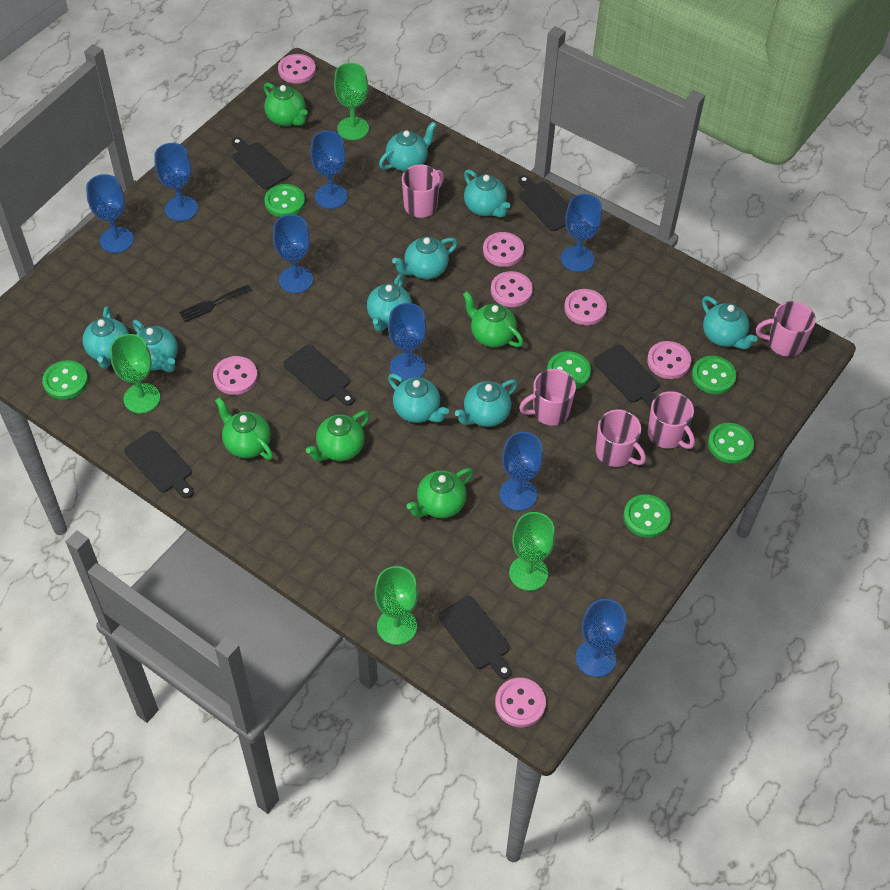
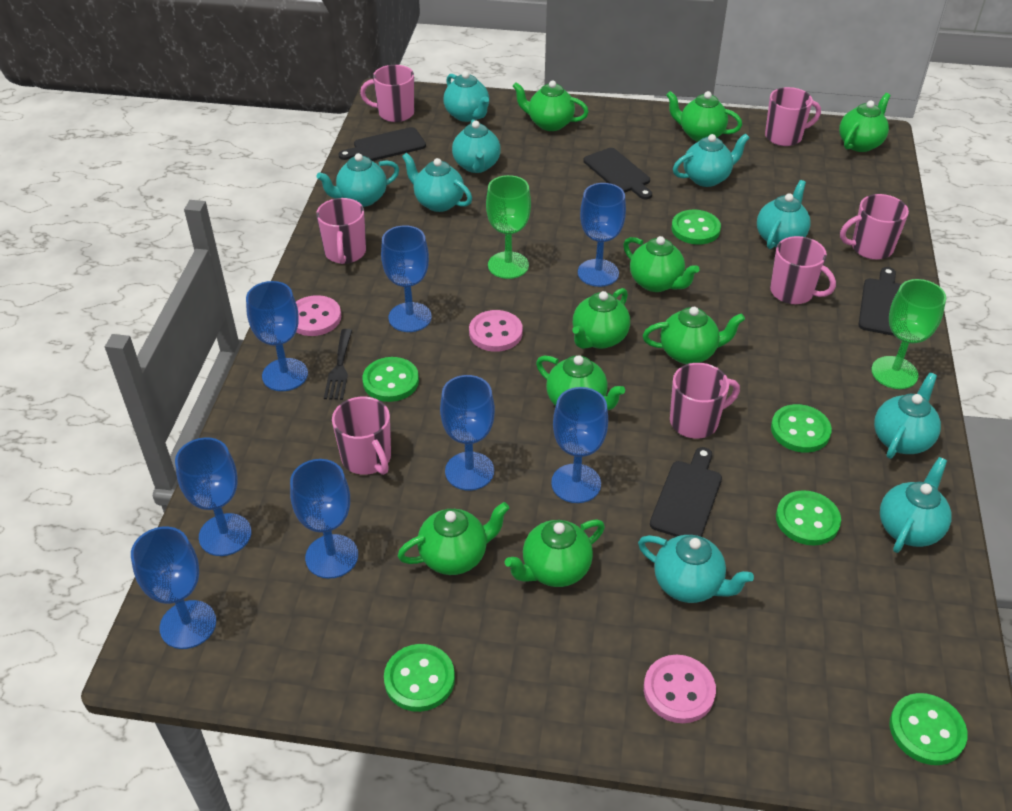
black cutting board: [124,430,194,498] [231,137,290,189] [284,344,354,406] [439,596,512,679] [518,175,568,231] [594,344,659,408] = 6 -> [338,127,426,161] [584,148,652,199] [650,447,722,537] [859,267,901,336] = 4
green goblet: [110,334,160,413] [334,63,369,140] [374,566,418,645] [509,512,555,591] = 4 -> [486,175,531,279] [871,279,946,389] = 2
green teapot: [215,397,273,460] [264,83,308,126] [306,411,370,461] [407,468,473,518] [463,291,523,347] = 5 -> [398,502,510,575] [505,520,605,587] [513,80,589,131] [536,355,625,410] [572,288,630,349] [623,236,700,292] [643,307,745,364] [666,91,742,142] [839,93,891,152] = 9
pink button: [213,356,258,395] [278,54,316,83] [483,232,524,267] [491,271,533,307] [495,678,546,727] [564,289,607,325] [647,341,691,379] = 7 -> [296,295,341,336] [469,310,523,352] [644,655,716,723] = 3
pink mug: [402,165,444,218] [519,369,576,426] [596,410,646,467] [648,391,695,449] [756,301,816,357] = 5 -> [316,198,366,264] [332,397,391,475] [360,65,414,122] [670,363,740,439] [765,87,821,146] [770,236,836,304] [840,194,909,260] = 7

